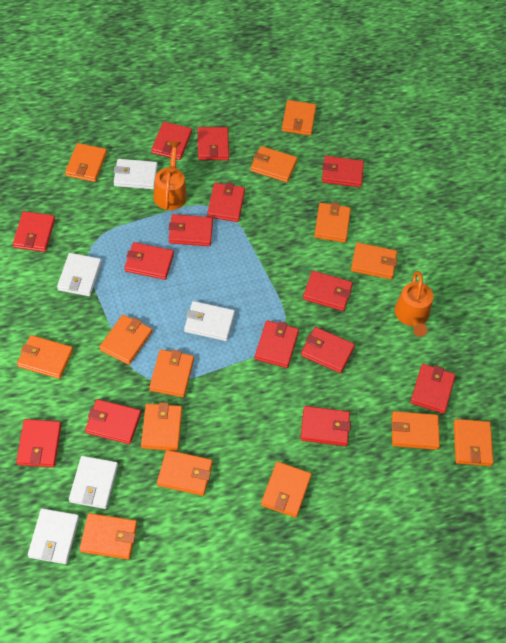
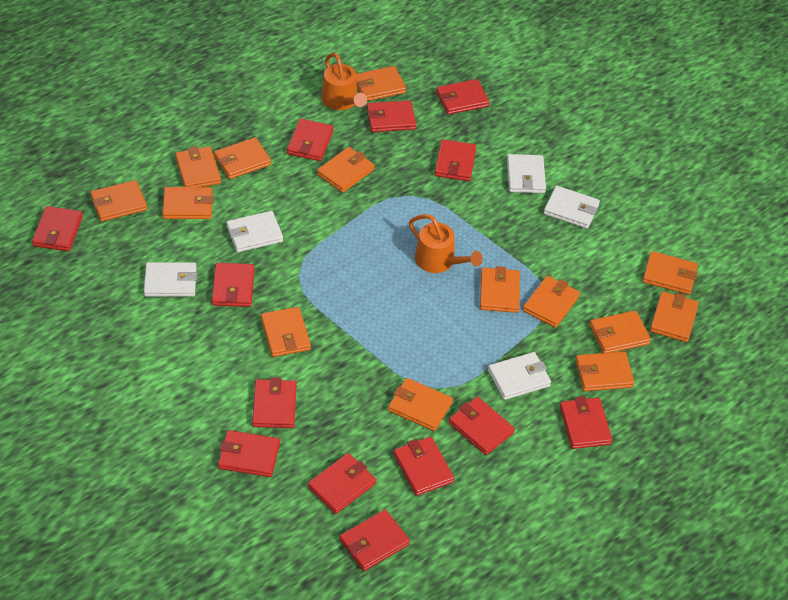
red wallet: [13,211,55,252] [16,419,61,467] [85,399,141,444] [124,242,174,280] [151,122,192,160] [169,214,213,246] [197,127,229,160] [207,182,245,222] [255,320,299,368] [301,327,355,373] [301,406,351,446] [303,271,353,311] [322,156,364,187] [411,364,456,414] = 14 -> [32,206,83,251] [212,263,255,307] [218,430,280,477] [252,377,297,428] [287,119,334,161] [308,453,376,514] [339,509,410,571] [367,100,416,132] [394,437,454,496] [435,139,476,181] [436,79,489,115] [449,397,515,455] [560,396,613,449] = 13

